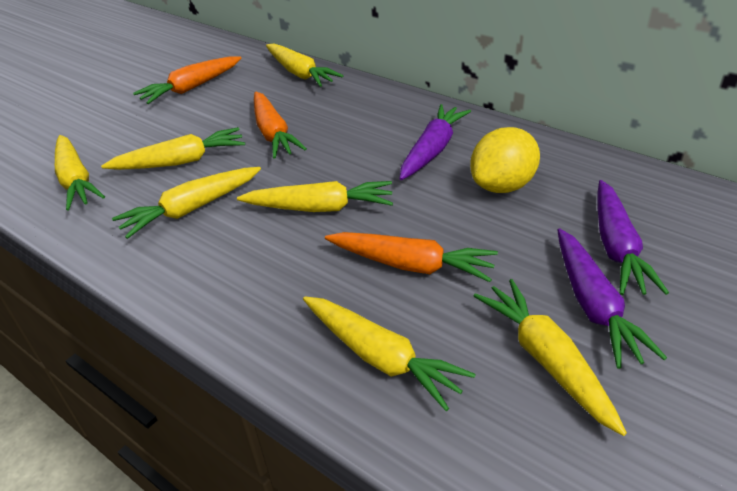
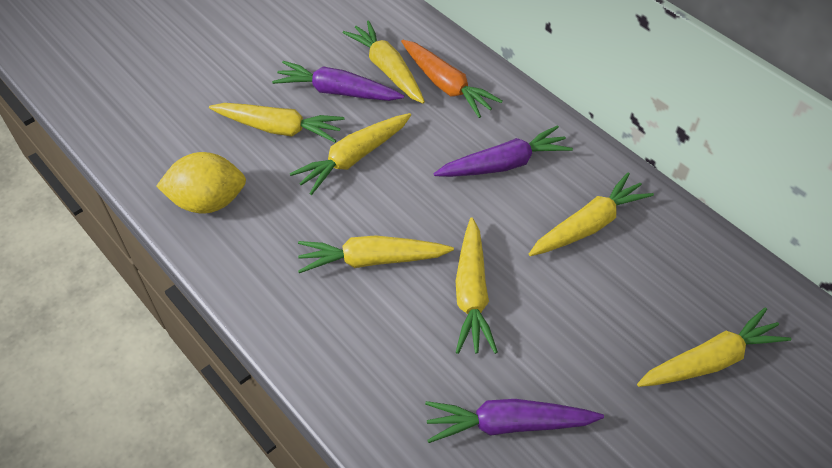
orange carrot: [133,56,242,104] [254,92,307,159] [325,232,498,282] = 3 -> [401,40,503,118] = 1

